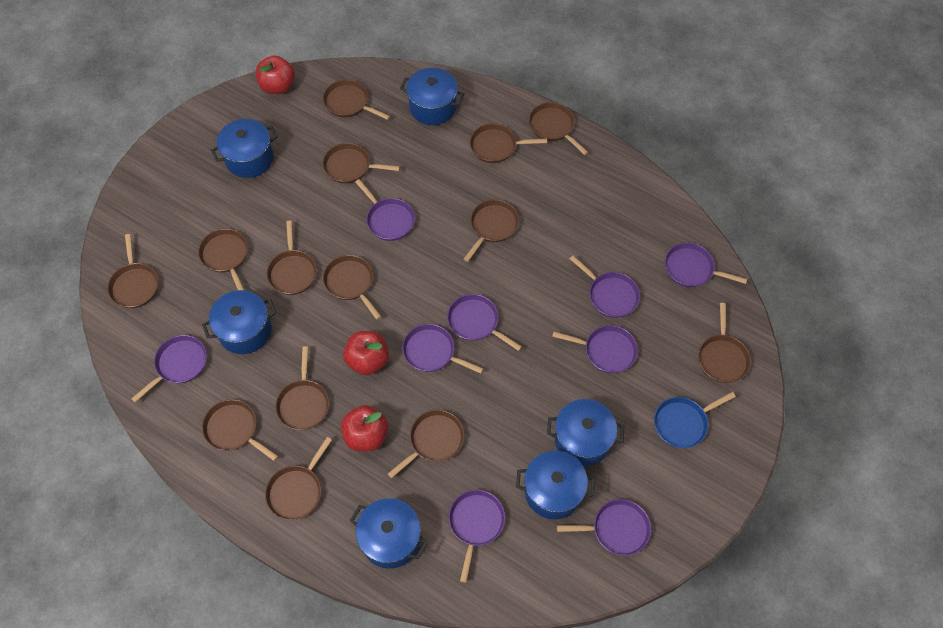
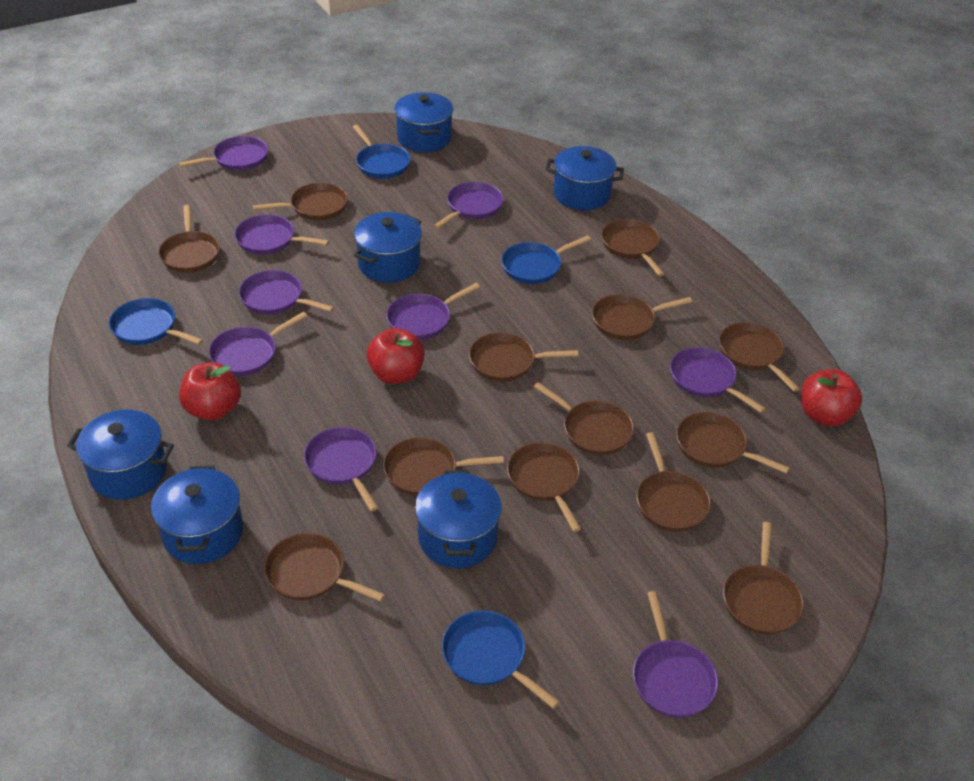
blue pan: [654,392,736,448] = 1 -> [109,298,203,345] [353,125,410,179] [442,610,559,709] [501,235,591,284] = 4
brown pan: [107,234,158,308] [198,229,248,290] [202,399,278,461] [265,437,332,520] [267,221,317,295] [275,346,329,430] [323,79,390,120] [323,143,400,183] [323,255,381,320] [387,410,464,479] [463,199,519,262] [470,124,547,163] [529,102,588,155] [698,303,751,383] = 14 -> [158,205,220,273] [253,183,348,220] [264,533,385,602] [383,437,504,496] [469,332,578,382] [507,442,581,532] [534,382,634,455] [592,294,692,340] [601,219,664,276] [636,432,711,532] [676,412,790,474] [719,322,800,392] [723,522,804,635] = 13

